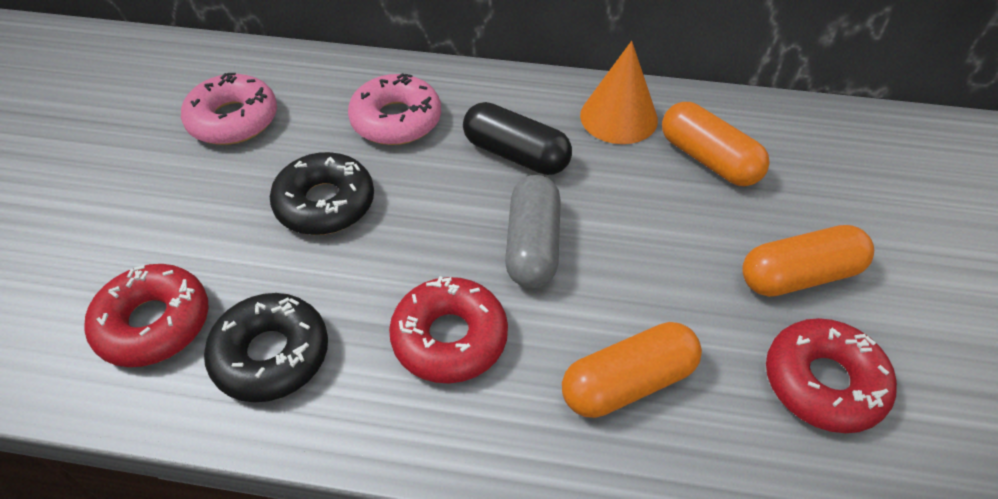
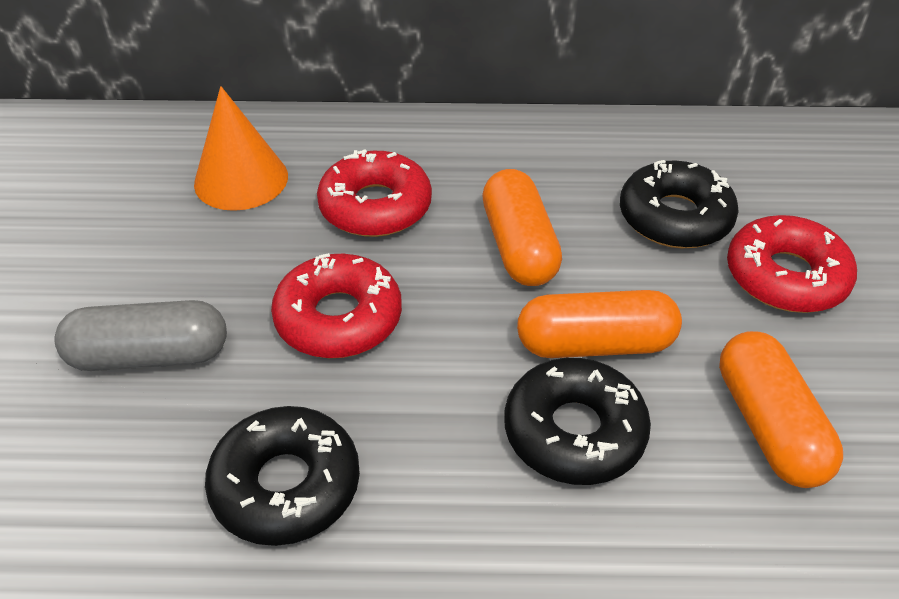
black capsule: [463,102,572,175] = 1 -> none = 0
black donut: [204,293,328,402] [270,152,374,235] = 2 -> [205,406,360,546] [504,358,651,485] [620,160,739,248] = 3
pink donut: [181,73,277,145] [348,73,441,145] = 2 -> none = 0

